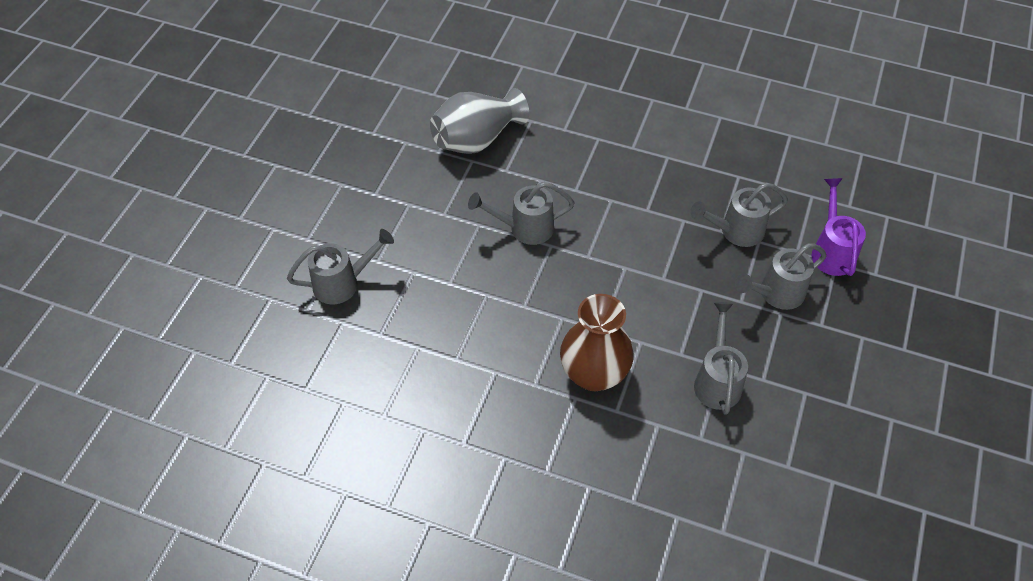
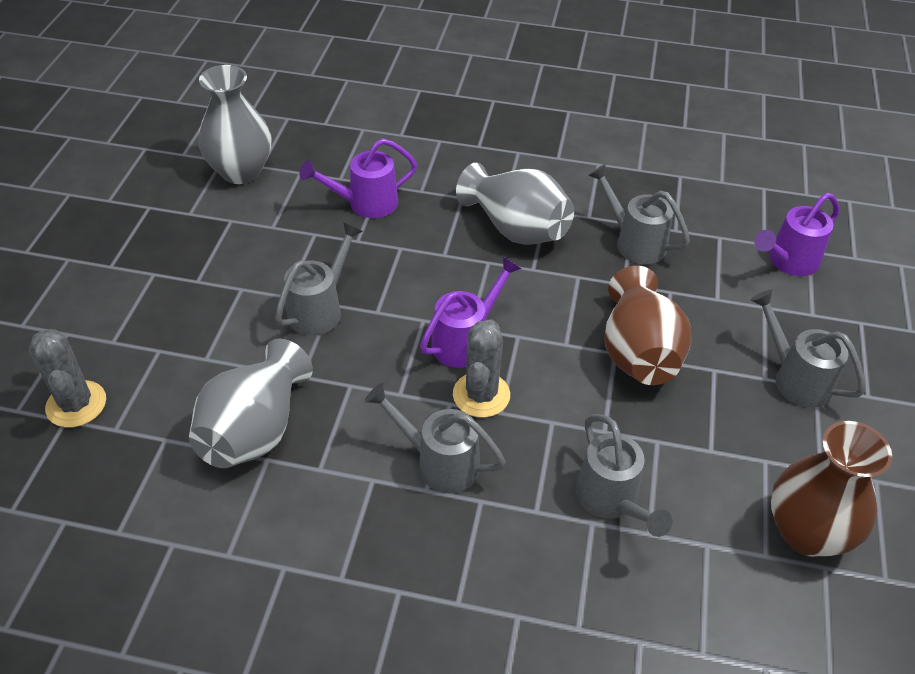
brown vase: [560,294,634,391] = 1 -> [604,266,692,385] [771,421,892,557] = 2
grey cactus: none = 0 -> [29,329,106,428] [453,319,510,418] = 2
grey vase: [430,88,529,154] = 1 -> [189,338,313,468] [198,65,271,184] [456,163,574,245] = 3
purple watering can: [812,178,866,276] = 1 -> [299,138,417,218] [420,256,522,368] [754,193,839,276] = 3

